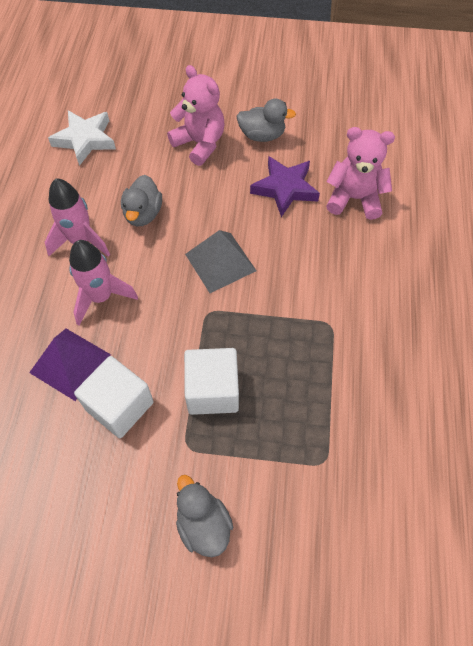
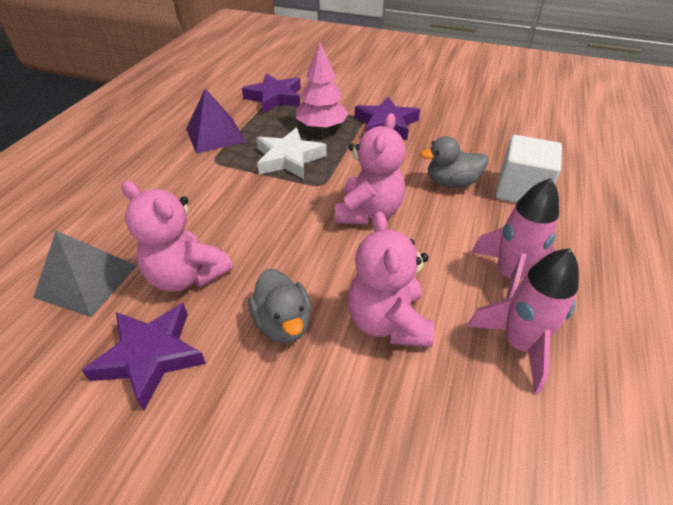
grey duck: [121,175,162,226] [176,475,233,557] [237,99,296,142] = 3 -> [248,269,311,343] [420,136,488,188] = 2
pink teddy bear: [167,65,224,166] [326,127,395,220] = 2 -> [121,181,233,292] [335,113,405,225] [348,211,434,347] = 3
pink tree: none = 0 -> [296,42,349,130] = 1
purple star: [250,156,320,217] = 1 -> [81,303,206,410] [242,73,301,113] [355,97,420,140] = 3
white cube: [74,356,154,438] [184,348,239,415] = 2 -> [496,135,562,203] = 1

